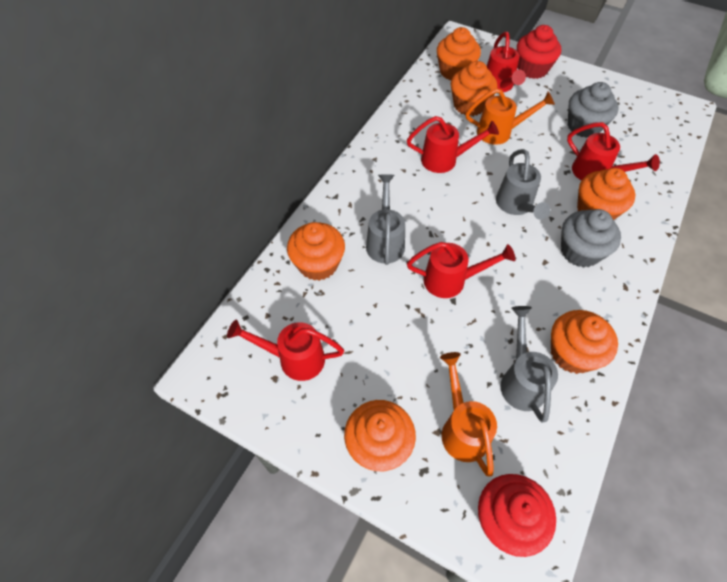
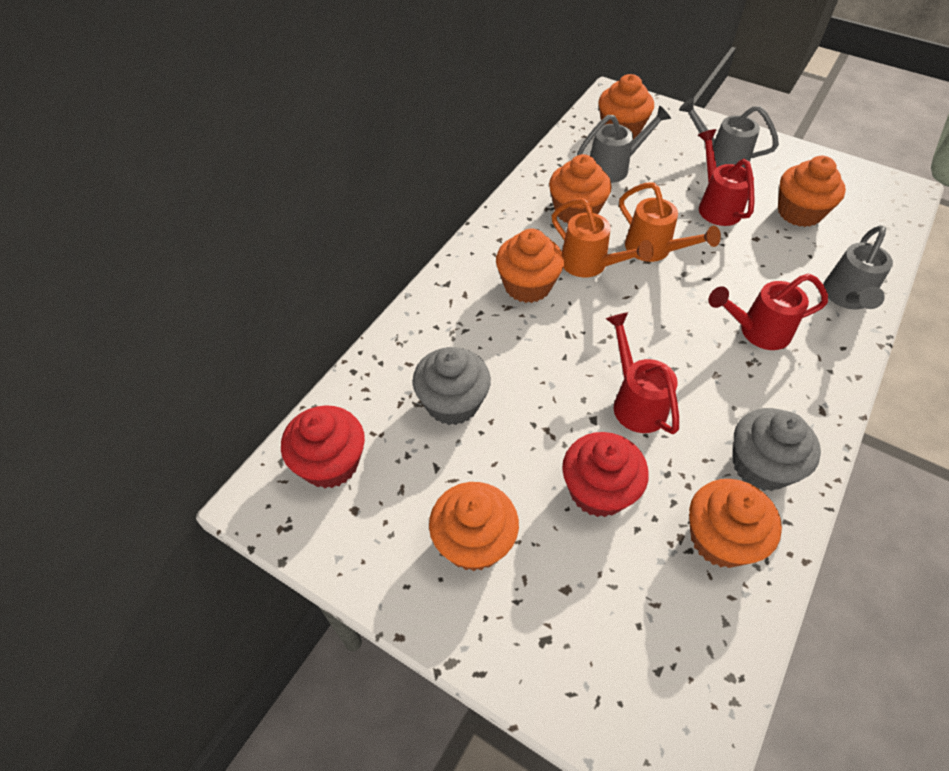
red watering can: [227,320,344,381] [407,116,499,173] [407,242,515,298] [487,32,526,92] [567,122,660,181] = 5 -> [605,312,679,434] [698,129,755,226] [709,273,828,350] = 3

